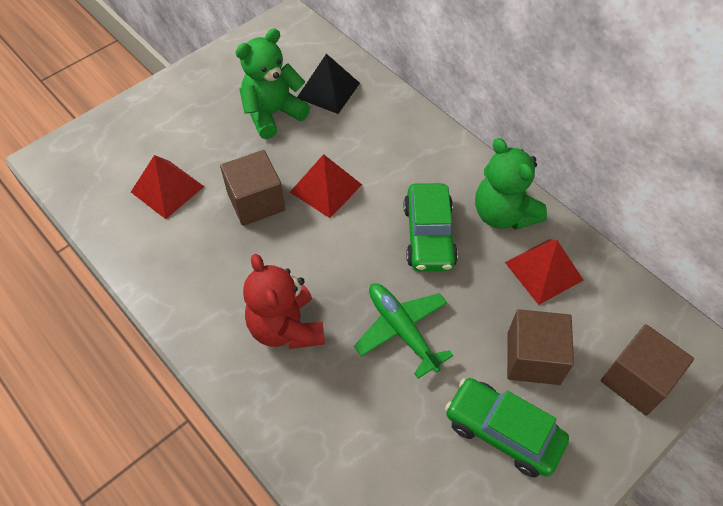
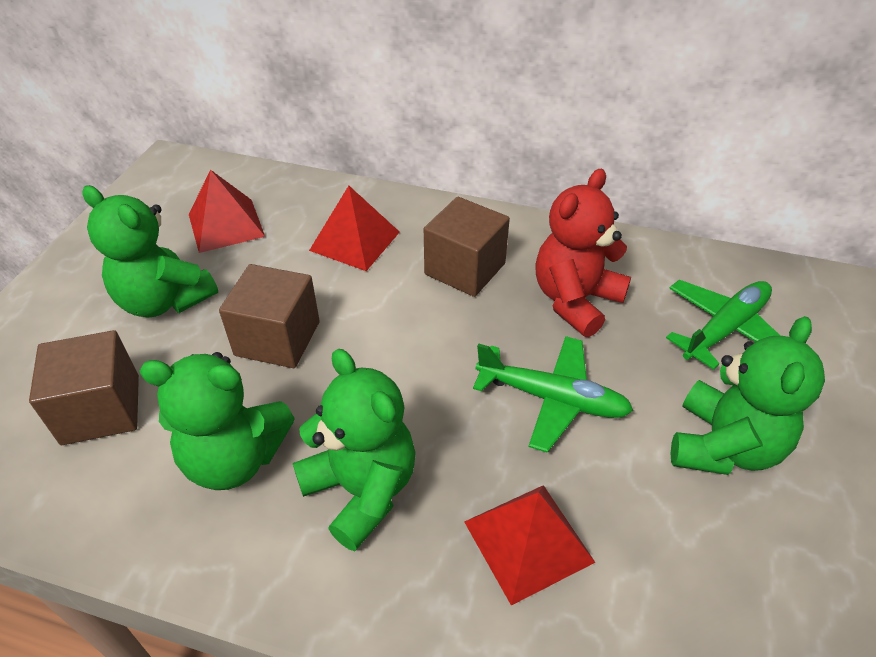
black pyramid: [297,54,360,114] = 1 -> none = 0
green car: [404,183,458,272] [445,378,569,477] = 2 -> none = 0
green plane: [354,283,453,379] = 1 -> [473,336,634,453] [666,280,780,370] = 2
green teddy bear: [235,28,310,139] [475,138,547,230] = 2 -> [82,185,218,317] [139,352,295,490] [293,349,416,551] [671,316,825,475] = 4

